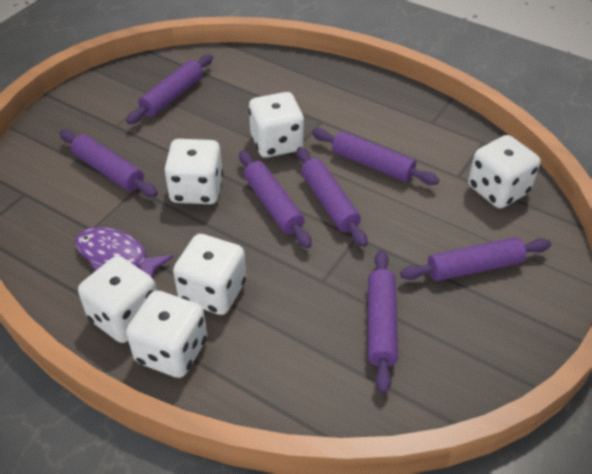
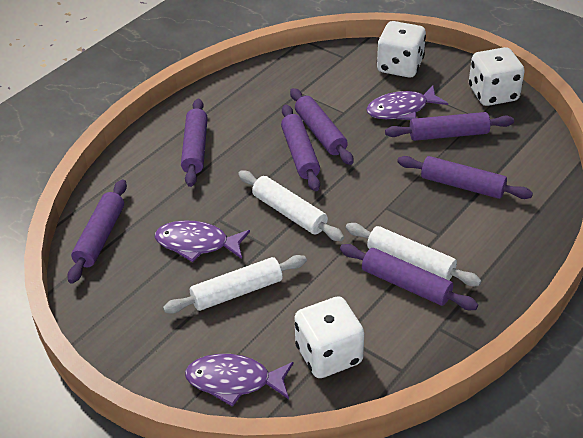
purple fish: [75,227,173,278] = 1 -> [155,220,250,262] [185,354,294,407] [366,85,448,120] = 3
white dice: [78,256,157,343] [126,290,207,378] [164,139,223,204] [173,234,246,315] [248,92,304,158] [468,135,540,208] = 6 -> [295,296,364,378] [377,21,426,78] [469,47,525,106] = 3
white rolling pin: none = 0 -> [163,255,307,314] [238,170,344,241] [346,223,481,286] = 3

